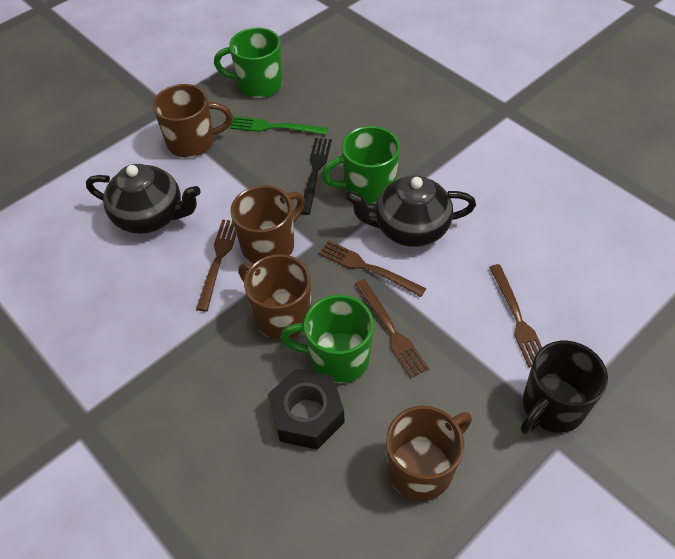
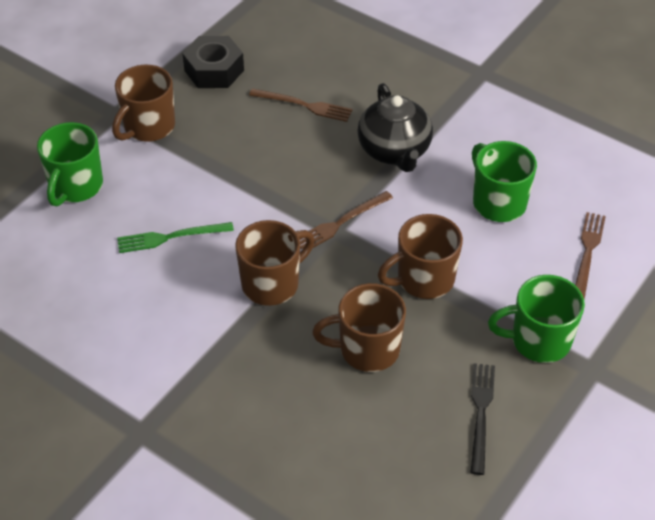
black mug: [521,341,608,434] = 1 -> none = 0
black teapot: [86,164,201,234] [345,175,476,247] = 2 -> [357,83,433,172] = 1
brown fork: [196,220,236,312] [319,240,426,297] [355,279,429,378] [489,264,542,368] = 4 -> [249,88,352,122] [300,191,393,249] [575,212,606,299] = 3

